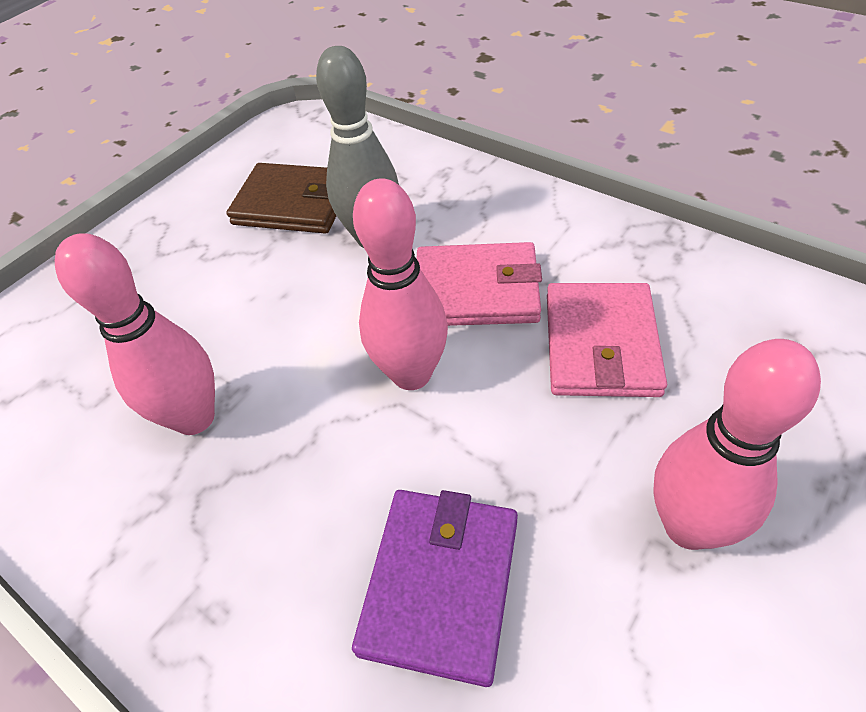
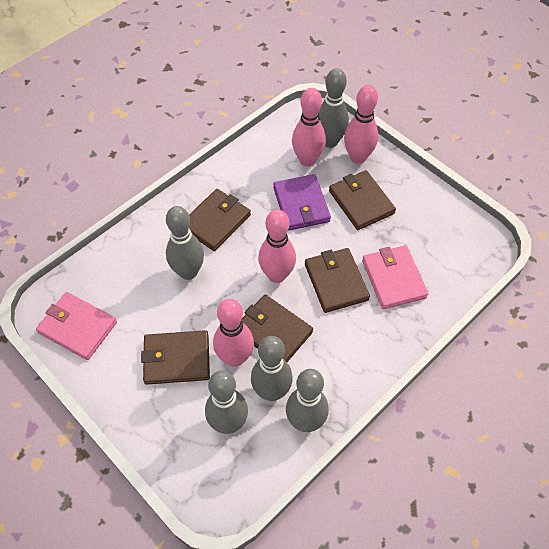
brown wallet: [226,163,336,234] = 1 -> [141,330,210,385] [189,189,251,251] [242,294,313,362] [305,248,370,313] [329,170,396,230] = 5
grey bowling pin: [316,46,399,248] = 1 -> [166,206,204,280] [205,370,248,434] [251,336,293,401] [286,369,329,432] [319,68,349,148] = 5
pink bowling pin: [55,233,215,435] [353,178,448,390] [653,339,821,550] = 3 -> [213,299,254,367] [258,209,296,283] [292,88,326,167] [344,85,378,164] = 4

